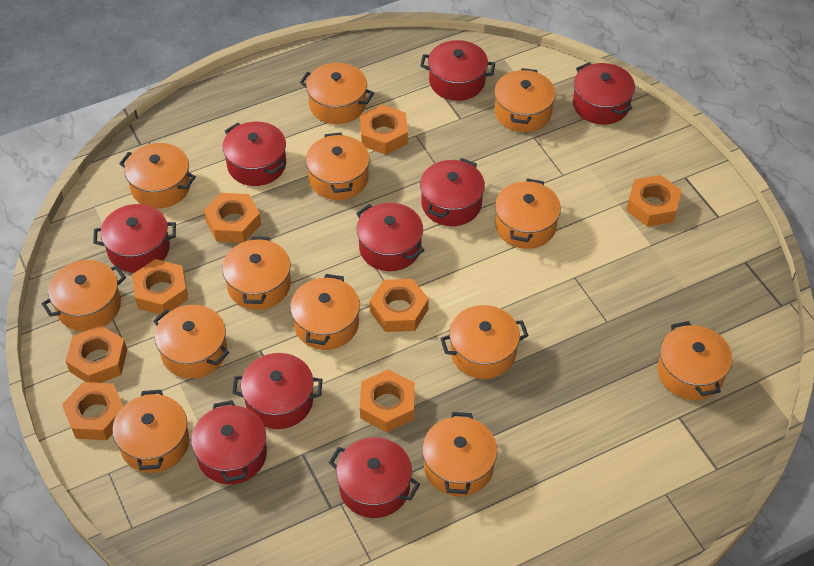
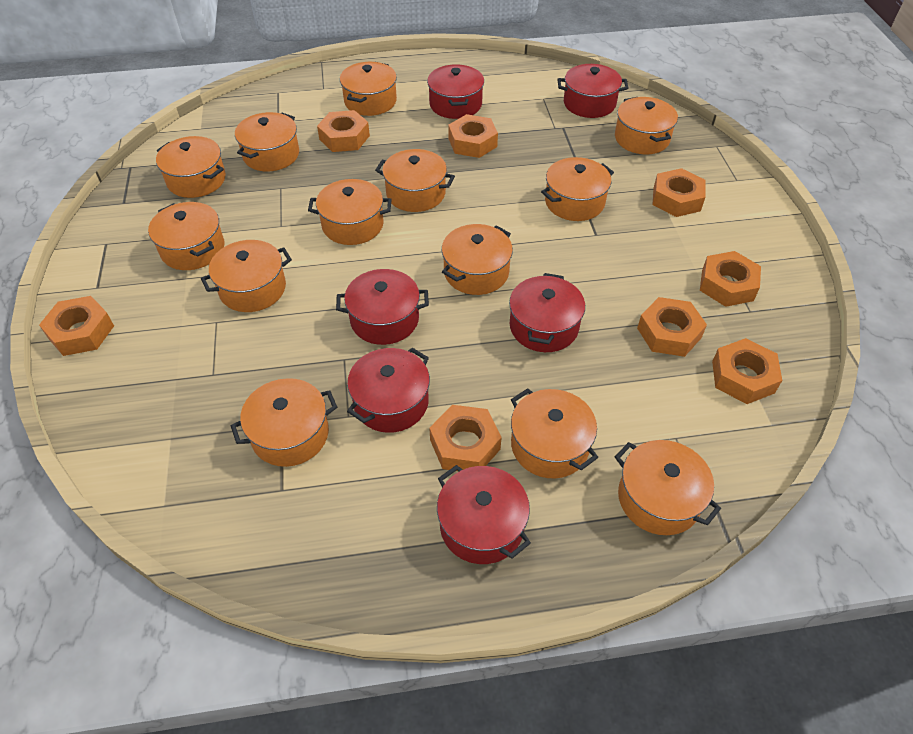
red pot: [93,204,176,273] [191,400,267,485] [222,121,286,186] [232,353,323,429] [329,437,420,518] [356,203,424,271] [420,40,495,101] [420,158,485,226] [573,62,635,125] = 9 -> [336,269,429,345] [347,348,430,433] [427,64,484,119] [437,465,531,564] [509,273,585,352] [557,64,629,118] = 6

